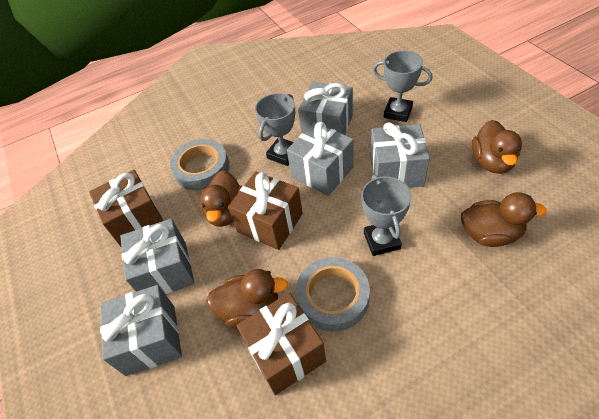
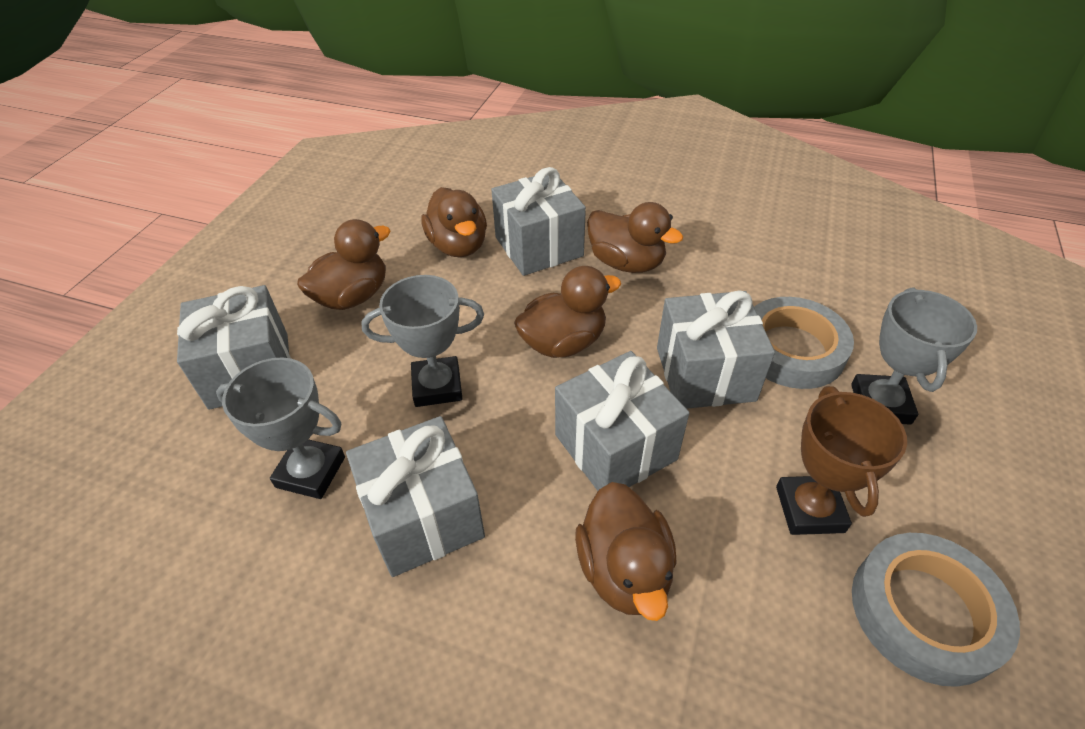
brown duck: [200,170,242,227] [206,269,288,327] [461,192,547,247] [472,120,522,174] = 4 -> [297,219,390,310] [421,187,487,257] [514,266,621,358] [575,482,677,621] [587,202,683,273] = 5
brown gift: [89,170,163,248] [228,172,303,250] [236,293,326,395] = 3 -> none = 0
brown trophy: none = 0 -> [776,386,907,535] = 1

